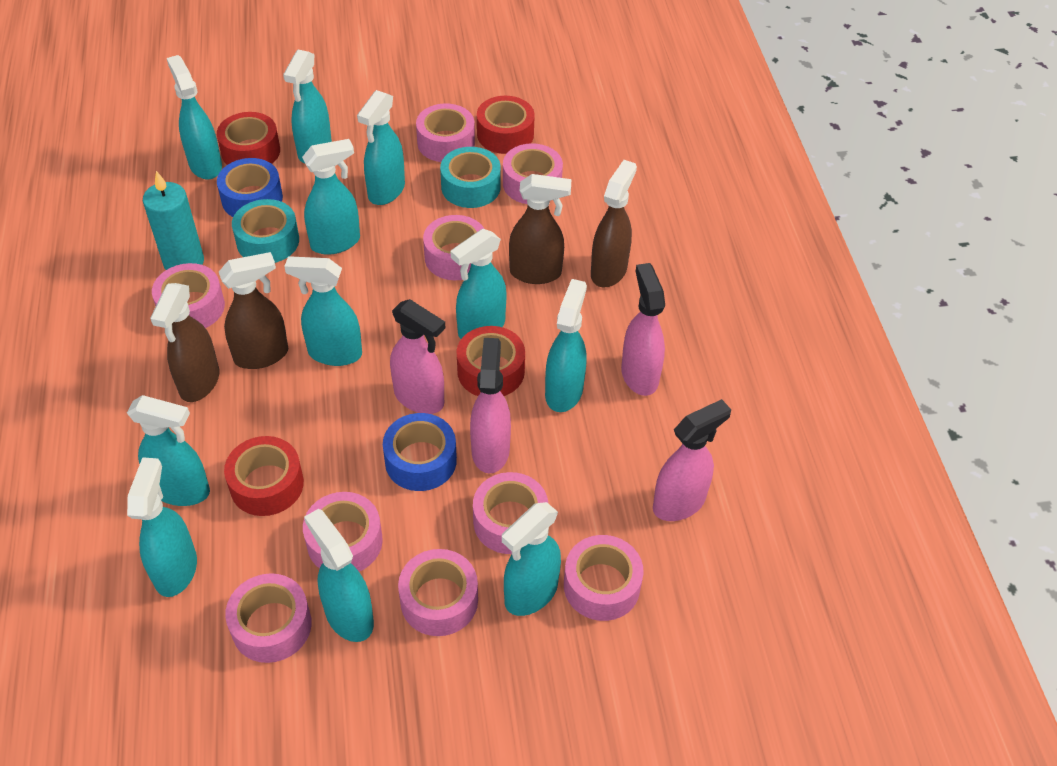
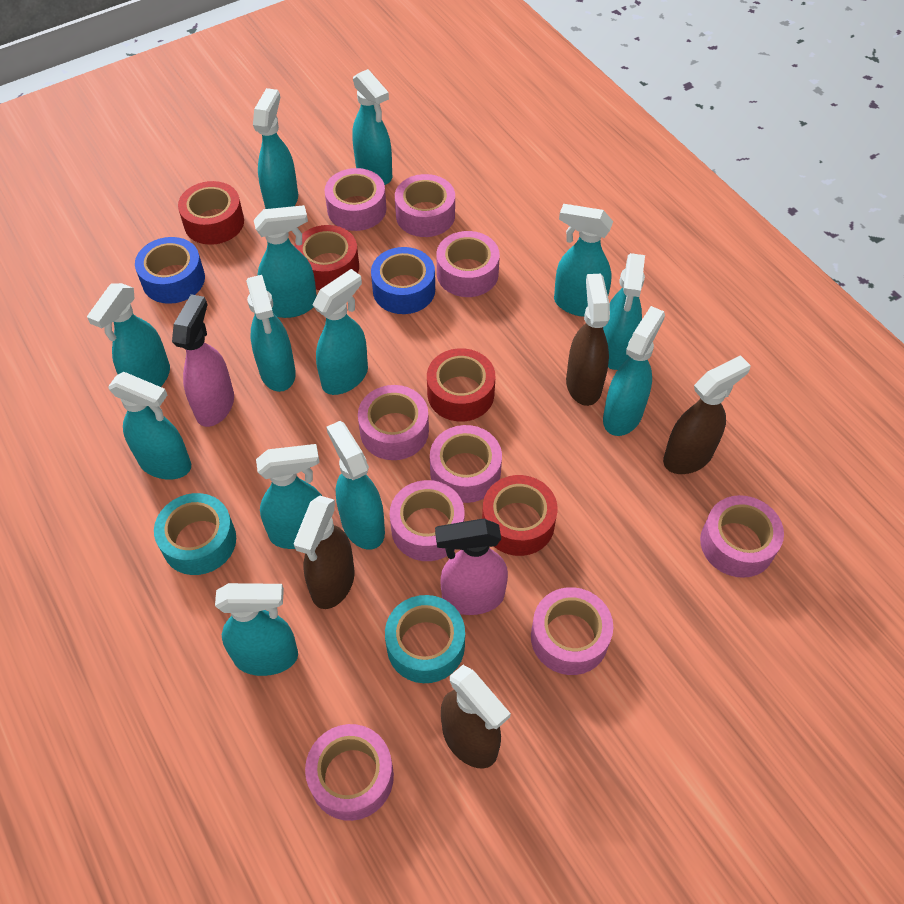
pink spray bottle: [390,299,445,414] [470,338,511,473] [621,263,665,396] [653,399,731,521] = 4 -> [172,294,234,427] [435,518,508,615] = 2
turquoise candle: [143,171,204,270] = 1 -> none = 0
turquoise spray bottle: [127,395,210,506] [127,457,197,597] [167,55,222,179] [283,50,332,163] [284,256,362,366] [302,139,360,255] [304,509,374,642] [357,90,405,205] [451,229,507,339] [502,502,561,616] [545,279,587,412] = 11 -> [87,283,170,387] [108,372,191,479] [215,583,298,676] [246,275,296,392] [253,88,298,209] [254,205,317,318] [256,444,322,549] [312,269,368,395] [326,421,385,550] [352,69,392,185] [554,204,613,317] [603,253,645,370] [603,306,665,436] = 13

